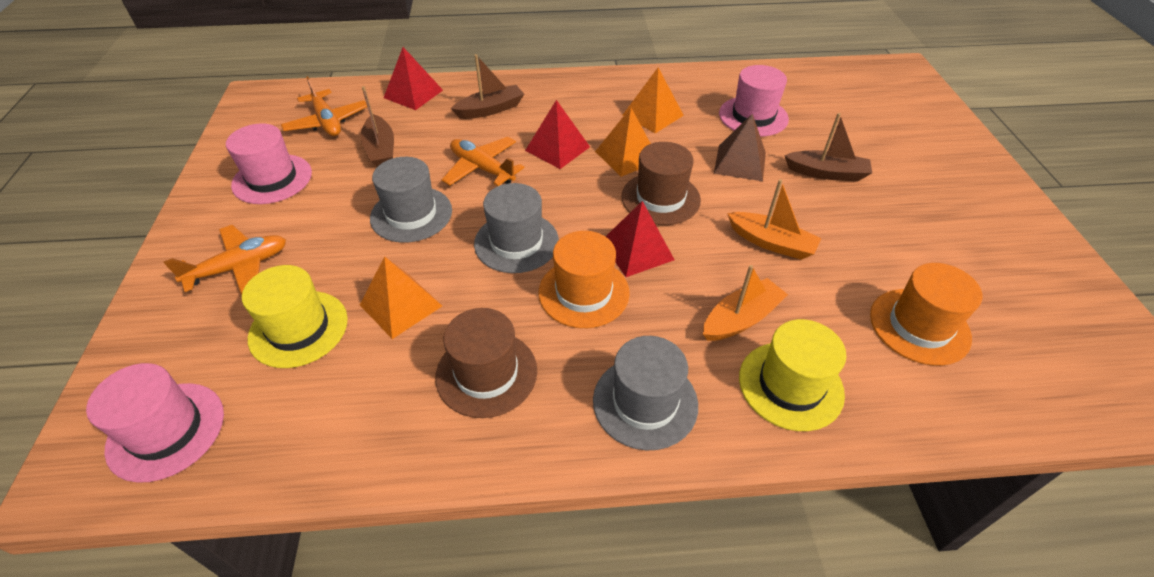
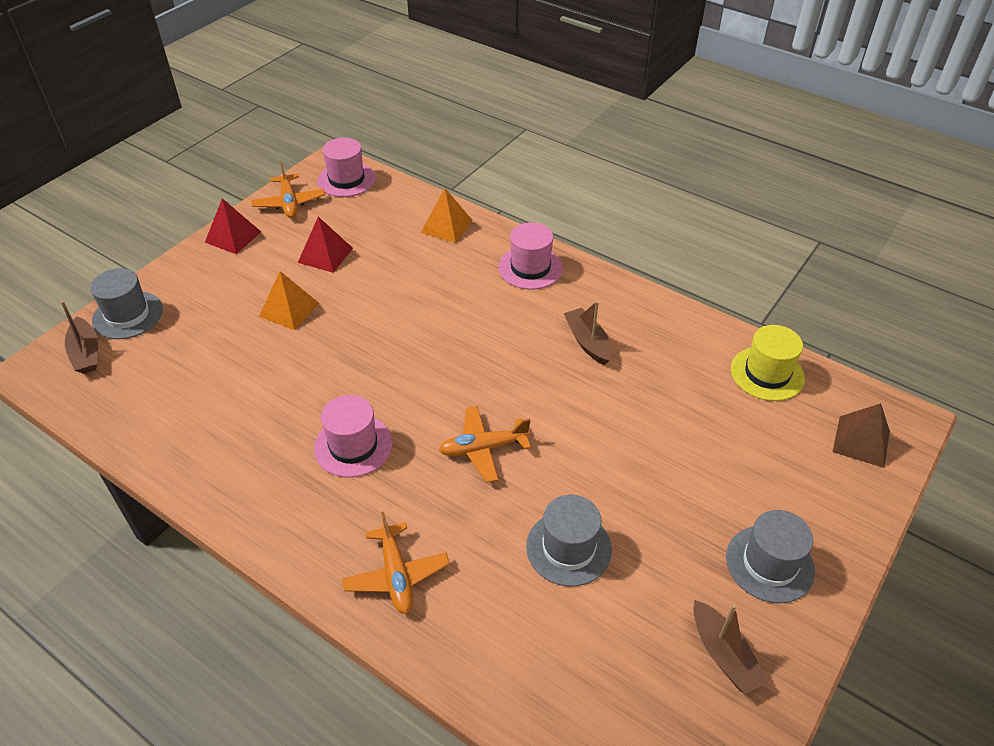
brown hat: [435,308,537,418] [621,142,701,225] = 2 -> none = 0
orange boat: [703,265,788,341] [727,179,821,260] = 2 -> none = 0
orange hat: [538,231,630,328] [870,263,982,366] = 2 -> none = 0
orange pyramid: [360,256,442,339] [595,108,651,177] [623,68,684,133] = 3 -> [259,271,320,330] [421,188,473,243] = 2
red pyramid: [384,47,443,110] [525,100,590,169] [606,201,675,277] = 3 -> [205,198,261,254] [298,217,353,273] = 2
yellow hat: [242,265,348,368] [739,319,846,431] = 2 -> [731,325,805,401] = 1

